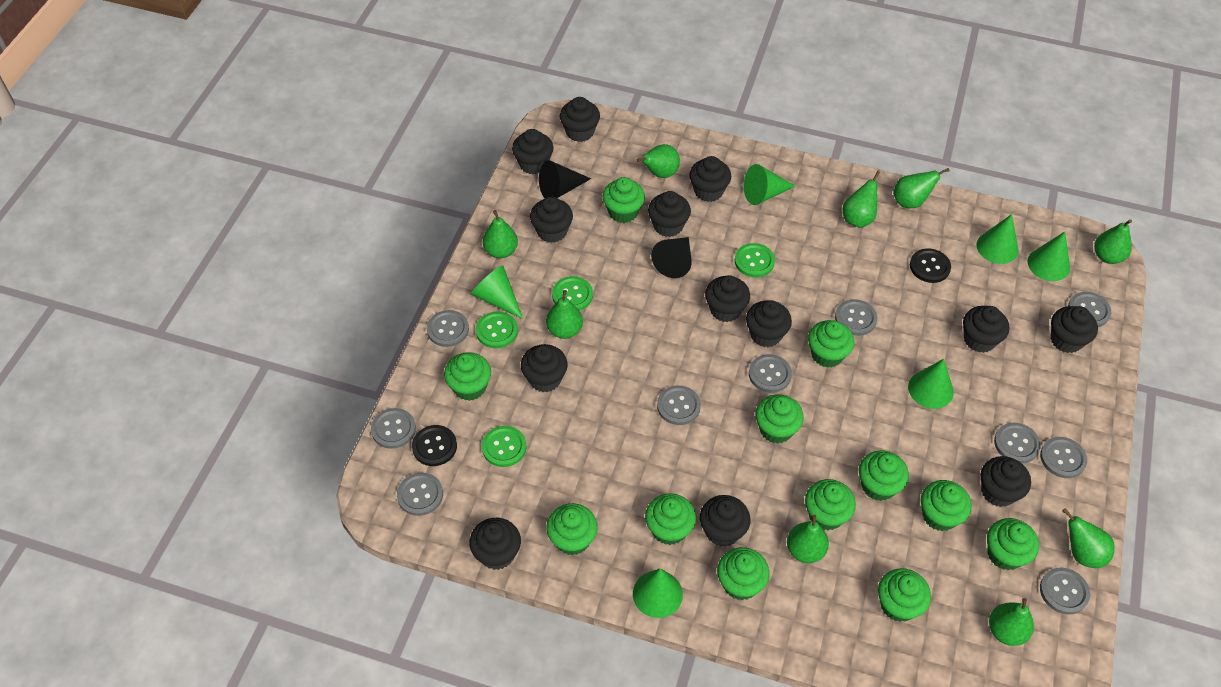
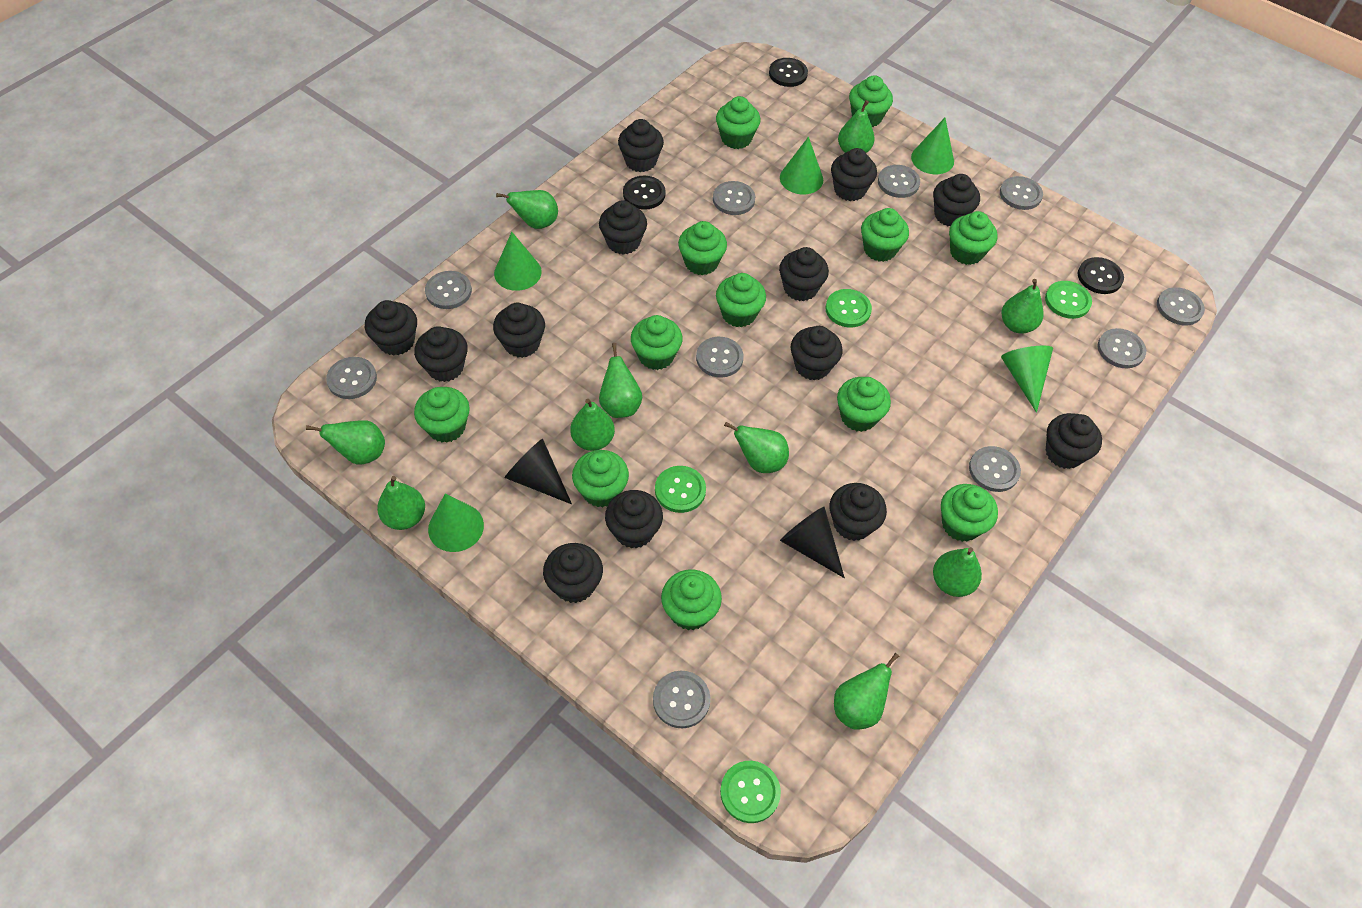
black button: [412,425,457,466] [910,248,951,283] = 2 -> [623,176,666,210] [769,58,808,87] [1078,257,1124,294] = 3
green cone: [471,265,523,319] [633,568,683,618] [744,164,795,205] [908,359,954,409] [977,214,1019,264] [1028,232,1070,281] = 6 -> [428,493,484,552] [494,232,542,291] [780,137,823,194] [911,118,954,174] [1001,346,1053,413] = 5
green pear: [483,210,518,258] [546,290,583,339] [636,144,680,178] [787,515,829,563] [842,171,880,228] [893,168,949,208] [989,598,1034,646] [1062,508,1115,568] [1094,219,1132,264] = 9 -> [306,420,385,465] [377,476,425,530] [496,190,558,229] [570,399,615,451] [599,343,642,418] [724,422,789,473] [834,653,899,730] [838,100,875,153] [933,547,982,597] [1002,279,1043,333] = 10

